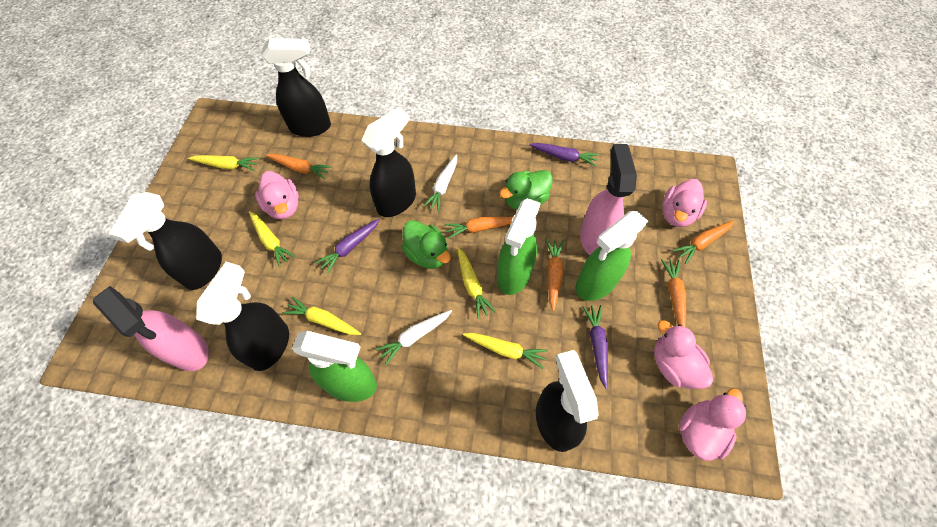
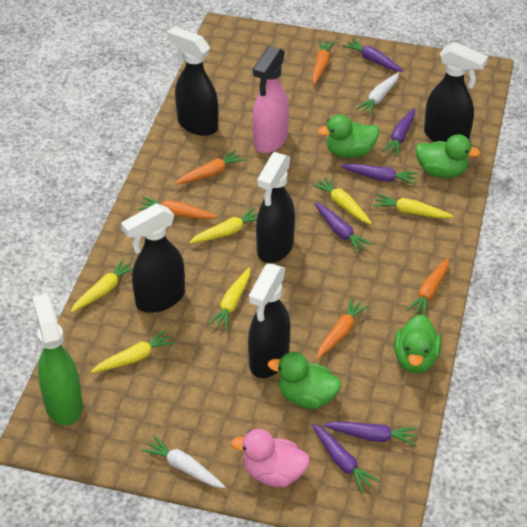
green duck: [402,220,451,269] [499,170,553,210] = 2 -> [268,352,341,409] [318,114,379,158] [394,314,441,373] [416,134,481,178] = 4
green spray bottle: [292,331,377,402] [497,198,541,295] [575,211,648,301] = 3 -> [32,294,83,426] = 1
pink duck: [255,171,299,219] [654,320,713,389] [663,179,707,227] [679,388,746,461] = 4 -> [231,429,310,487] = 1
pink spray bottle: [93,286,209,371] [580,144,637,255] = 2 -> [252,46,289,153] = 1
purple carrot: [315,219,380,274] [530,143,599,167] [582,305,608,389] = 3 -> [312,423,380,493] [314,202,373,253] [324,421,417,446] [340,164,418,185] [343,38,403,72] [382,108,415,156] = 6
yellow carrot: [188,155,259,171] [249,211,295,267] [282,296,361,335] [457,247,496,319] [463,333,548,369] = 5 -> [70,259,133,313] [91,330,175,373] [189,208,258,243] [208,268,250,330] [312,177,372,224] [373,194,453,219] = 6

